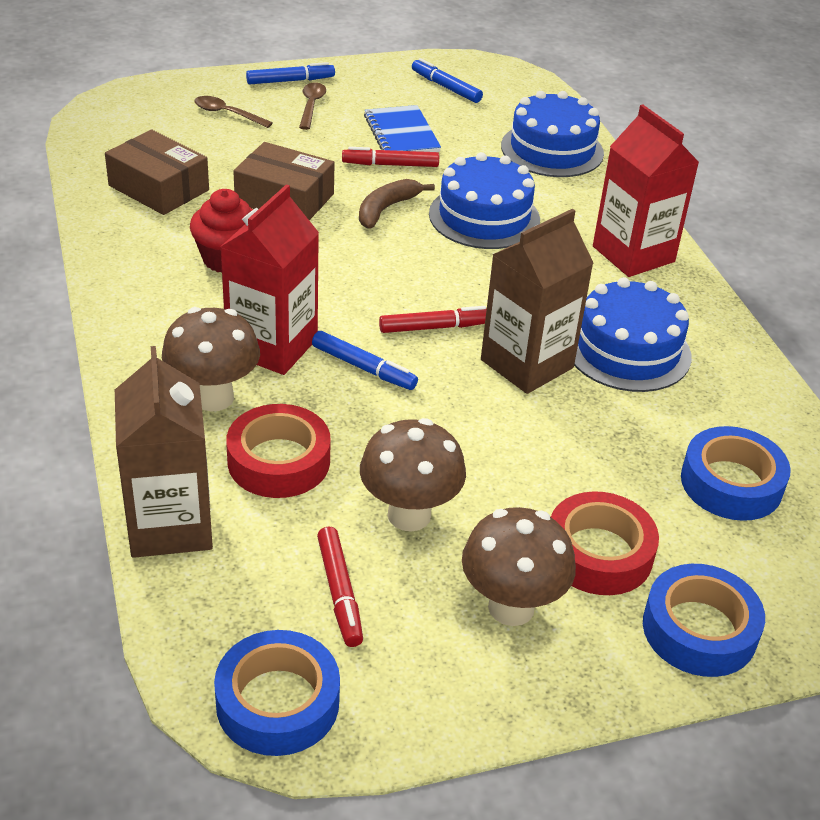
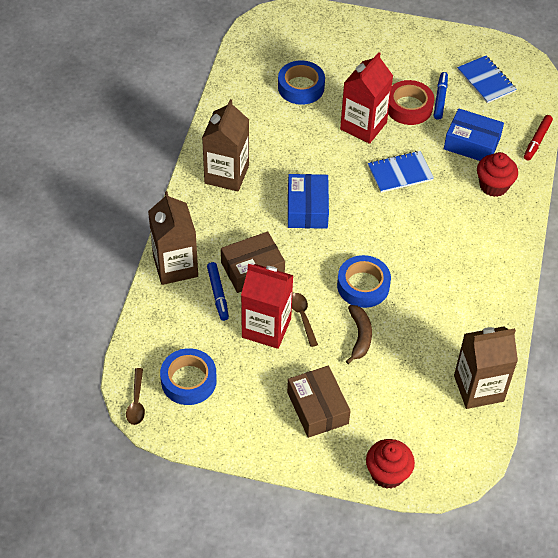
blue box: none = 0 -> [288,174,329,229] [444,108,504,161] = 2
blue cake: [429,152,540,249] [501,91,604,177] [574,277,691,392] = 3 -> none = 0
blue marker: [246,62,335,85] [312,331,418,390] [412,58,483,103] = 3 -> [207,262,229,321] [433,72,448,120] = 2
blue notebook: [364,105,441,152] = 1 -> [368,151,434,193] [457,56,517,103] = 2
brown carton: [115,346,213,558] [481,209,594,394] = 2 -> [148,191,198,285] [202,99,249,191] [454,326,518,409] = 3
brown mushroom: [162,307,260,411] [360,418,466,532] [462,507,576,626] = 3 -> none = 0
red cupcake: [190,189,253,272] = 1 -> [366,439,415,489] [477,152,518,197] = 2
red marker: [317,527,363,647] [342,147,439,167] [379,306,487,333] = 3 -> [524,115,553,161] = 1
red tape: [226,404,331,498] [551,491,659,595] = 2 -> [388,80,434,125] = 1

